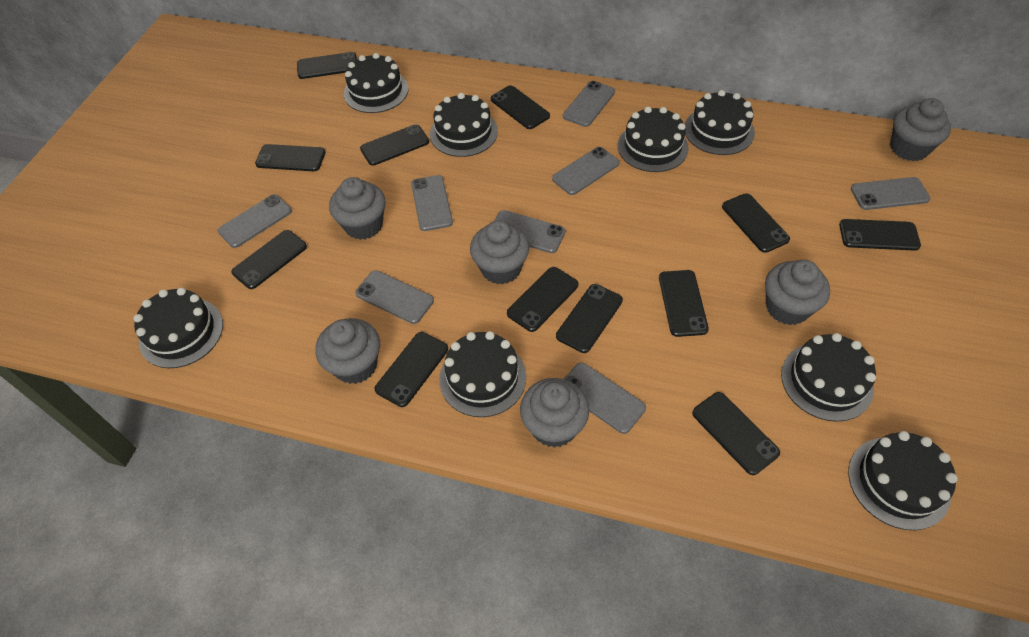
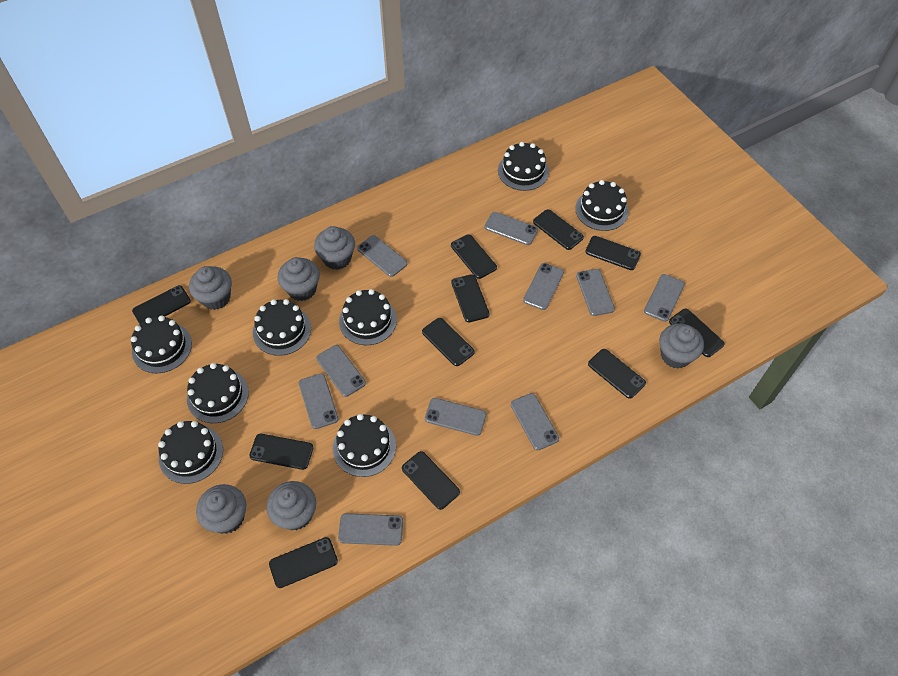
black phone: [231,230,307,289] [255,144,325,171] [297,52,357,79] [360,124,429,166] [374,332,448,407] [490,85,550,129] [507,267,578,332] [556,284,623,353] [659,270,709,337] [692,392,780,475] [722,193,790,253] [839,219,921,251] = 12 -> [132,285,191,324] [249,434,313,470] [269,537,338,588] [402,451,460,510] [422,318,475,366] [451,234,497,279] [451,274,489,322] [533,209,584,250] [585,236,641,270] [588,349,646,399] [669,309,725,357] = 11
grey phone: [218,194,292,248] [355,270,434,324] [411,175,453,231] [494,210,565,253] [552,147,619,195] [563,81,615,127] [564,362,646,434] [851,177,930,210] = 8 -> [299,374,339,429] [316,345,366,397] [338,513,403,546] [357,235,408,277] [425,398,486,436] [484,212,538,245] [511,393,559,450] [523,263,564,310] [576,269,615,316] [644,274,685,322] = 10

